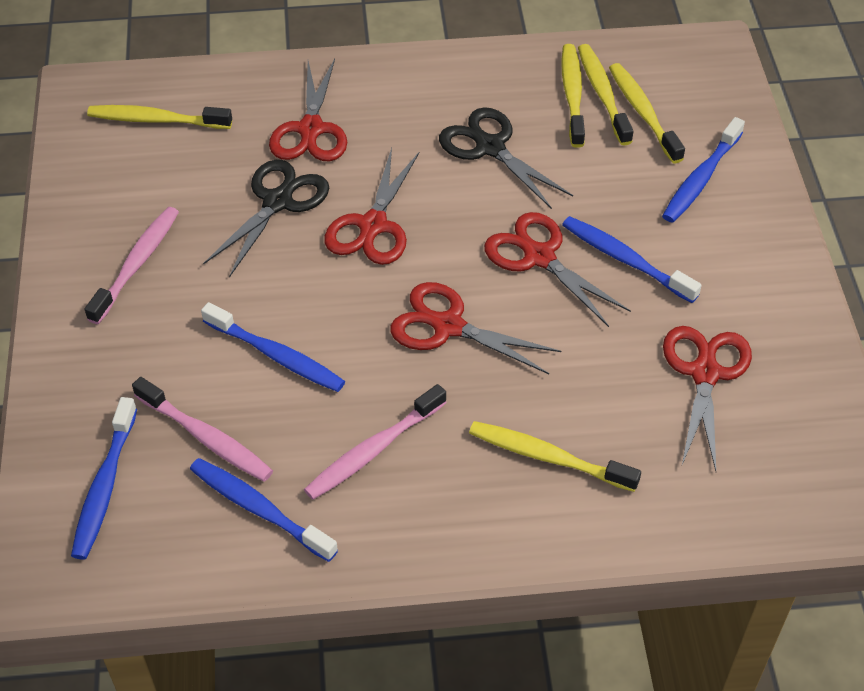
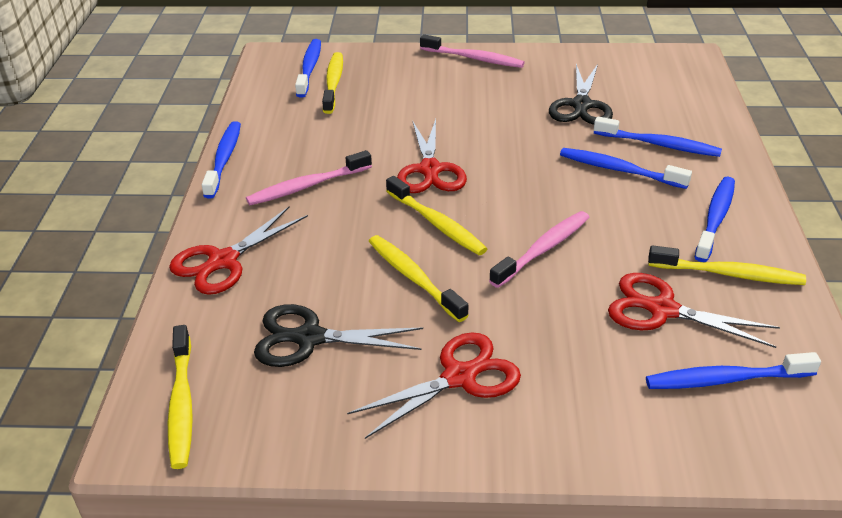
blue toothbrush: [71,397,137,560] [190,458,338,562] [201,302,345,392] [562,216,702,303] [662,117,745,223] = 5 -> [202,121,241,199] [295,39,321,98] [560,148,692,189] [594,117,722,157] [646,352,821,389] [695,177,735,262] = 6
red scissors: [269,59,347,161] [324,148,420,265] [390,282,561,374] [484,212,631,327] [663,326,752,471] = 5 -> [169,207,308,295] [347,332,521,439] [397,119,467,193] [608,273,780,348] = 4

